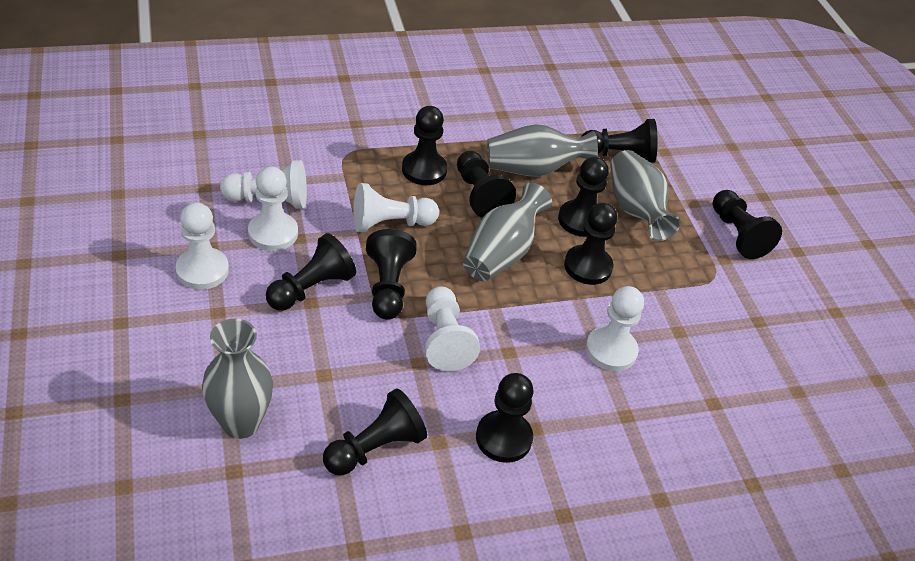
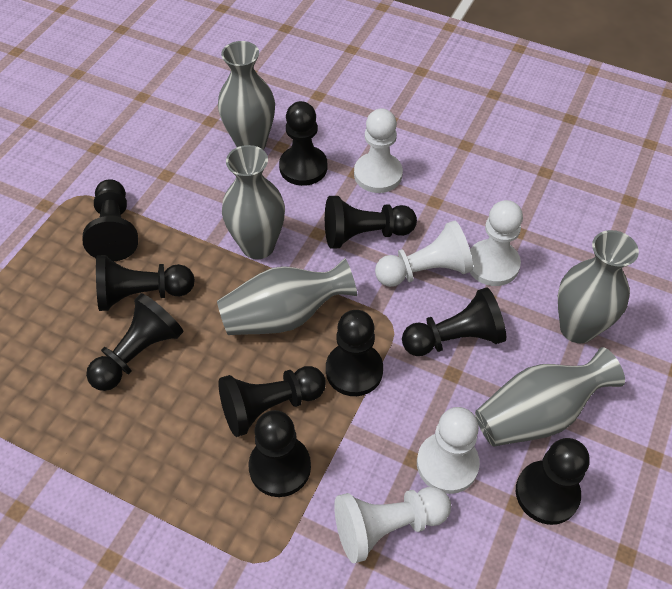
grey vase: [202,318,273,439] [463,182,552,281] [487,124,598,177] [610,150,681,241] = 4 -> [217,258,357,335] [218,41,275,149] [222,145,285,259] [475,347,625,446] [558,230,639,343] = 5
white pawn: [176,203,229,290] [220,160,307,209] [248,166,298,251] [353,183,439,232] [425,287,480,371] [586,286,644,371] = 6 -> [334,487,451,563] [354,109,403,193] [375,221,473,287] [417,407,480,494] [470,200,523,286] = 5

